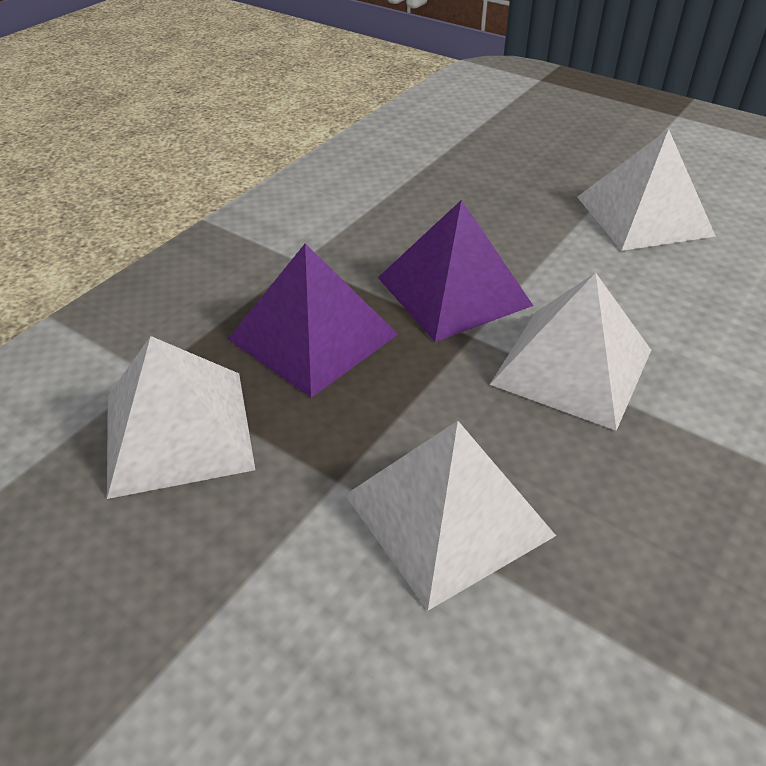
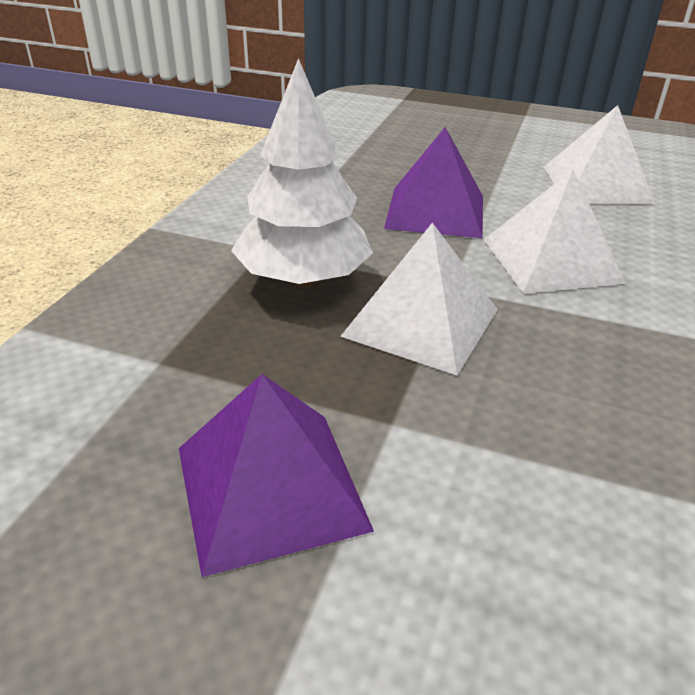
white pyramid: [107,336,255,499] [345,421,556,610] [490,272,651,431] [577,129,716,251] = 4 -> [340,223,498,375] [484,170,626,294] [544,105,655,204] = 3
white tree: none = 0 -> [231,58,373,287] = 1

